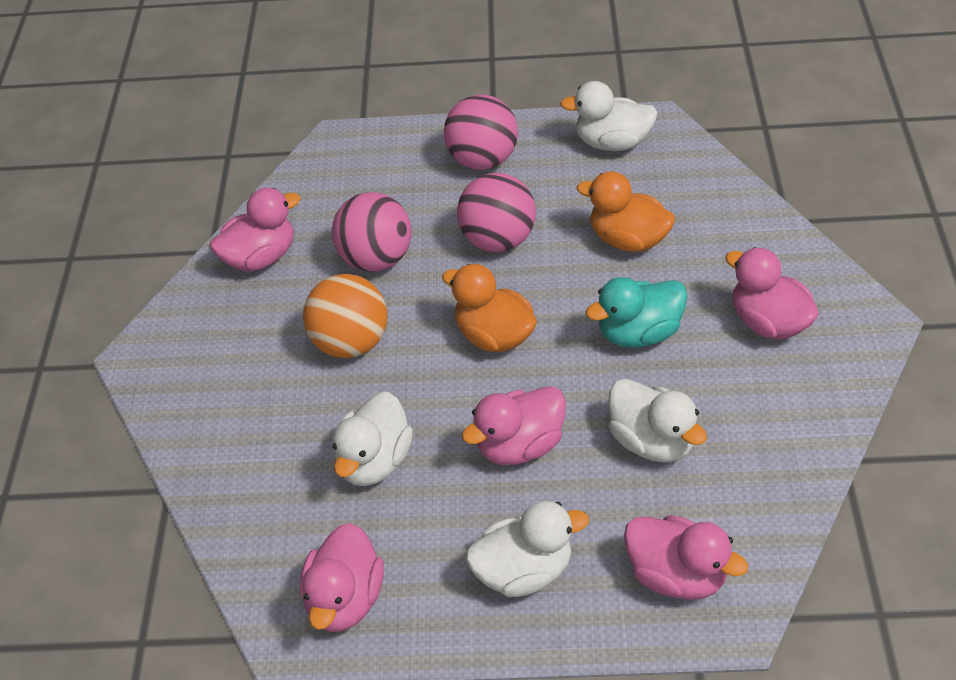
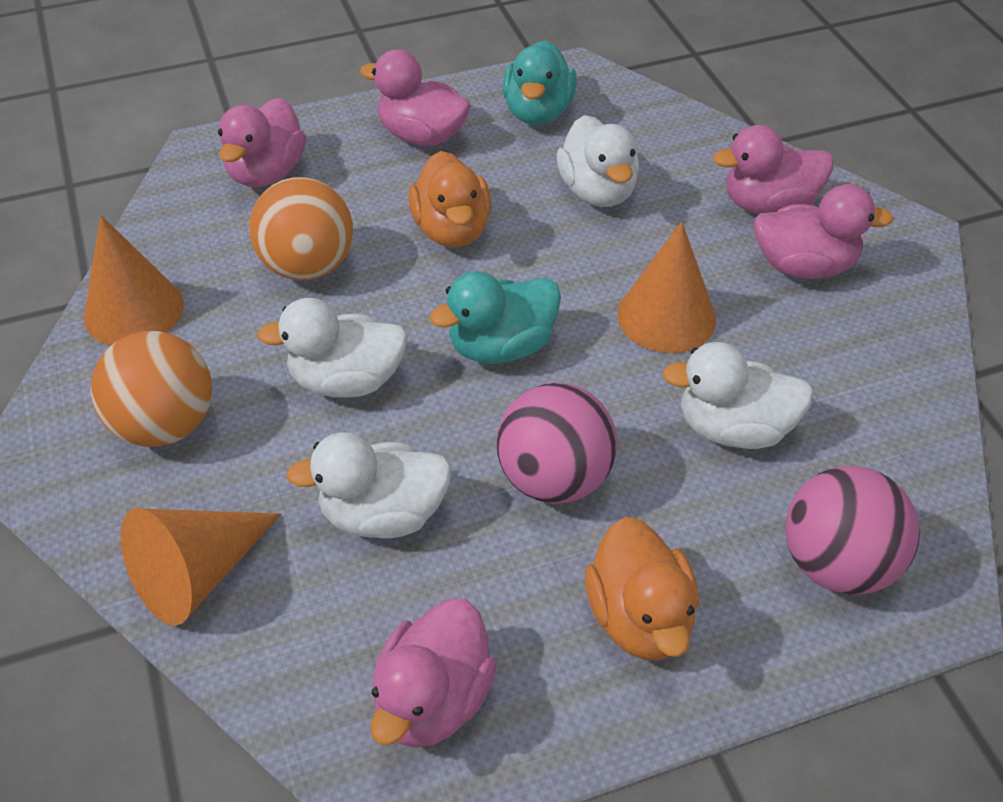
orange ball: [303,274,387,358] = 1 -> [91,331,212,447] [249,177,353,280] = 2
orange cone: none = 0 -> [84,215,184,345] [120,509,281,626] [617,222,716,353] = 3
pink ball: [332,192,412,272] [444,95,518,170] [457,173,536,252] = 3 -> [496,383,617,504] [785,466,920,595] = 2
turquoise duck: [585,277,687,348] = 1 -> [430,271,561,364] [502,40,577,125] = 2

